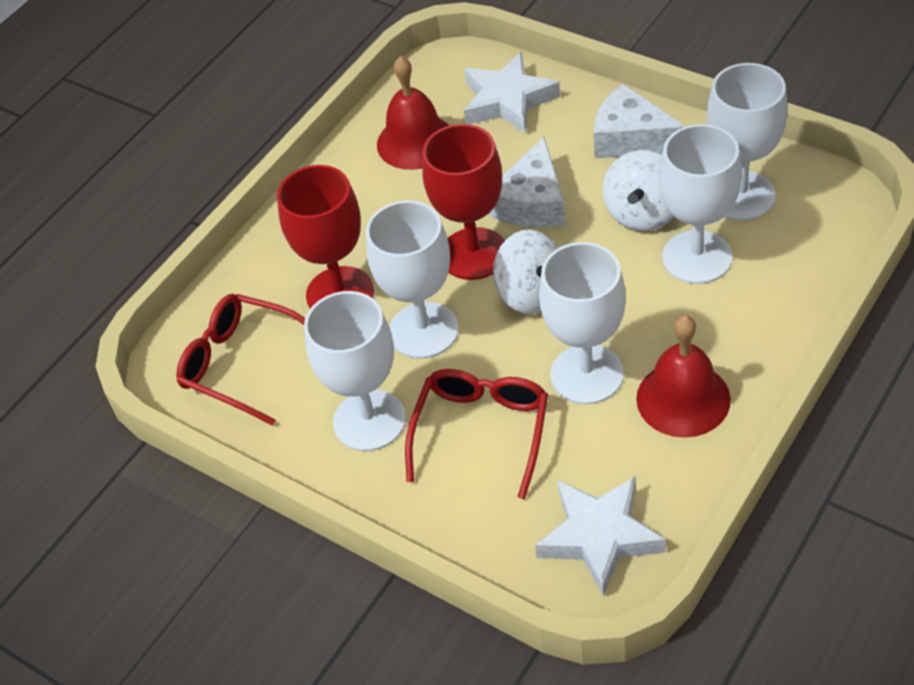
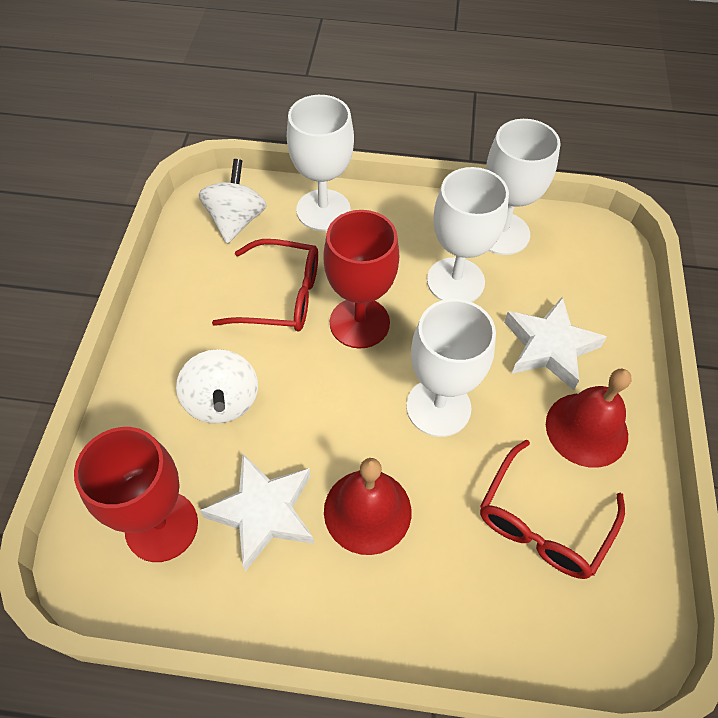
white cheese: [489,137,566,228] [594,84,686,158] = 2 -> none = 0
white goblet: [304,291,406,451] [366,200,459,359] [539,242,626,404] [659,124,742,284] [707,63,787,221] = 5 -> [287,95,354,231] [406,299,496,437] [427,167,509,302] [486,119,561,255] = 4

